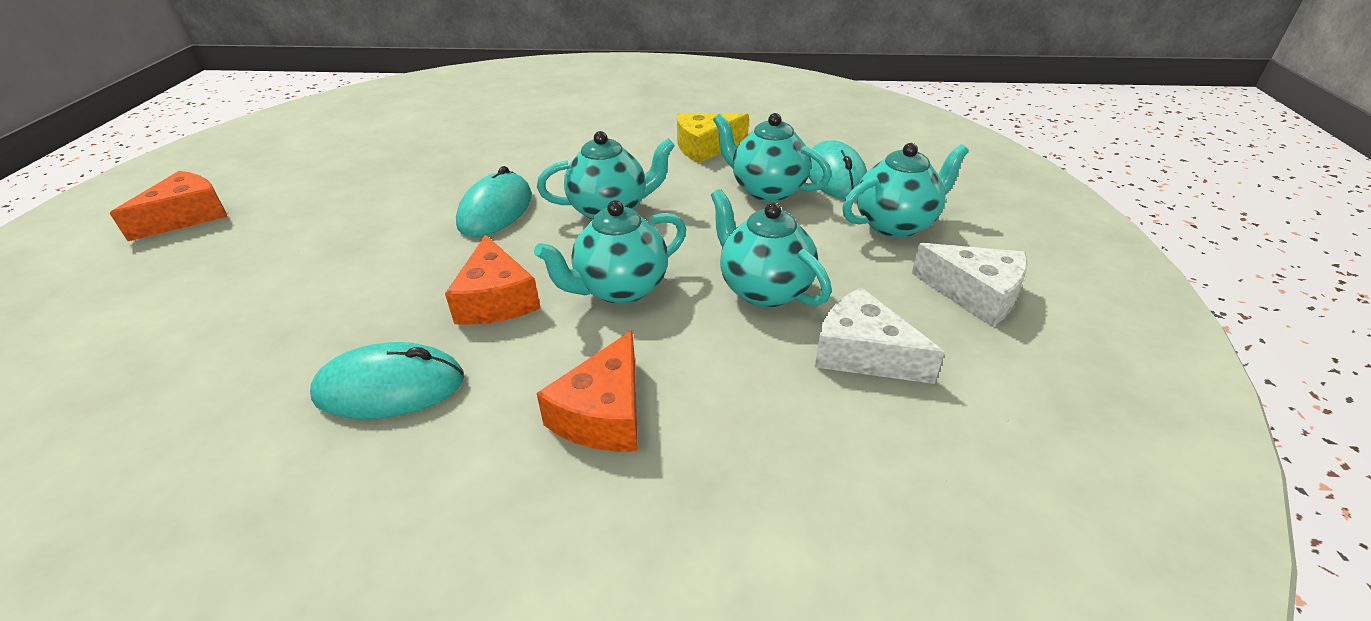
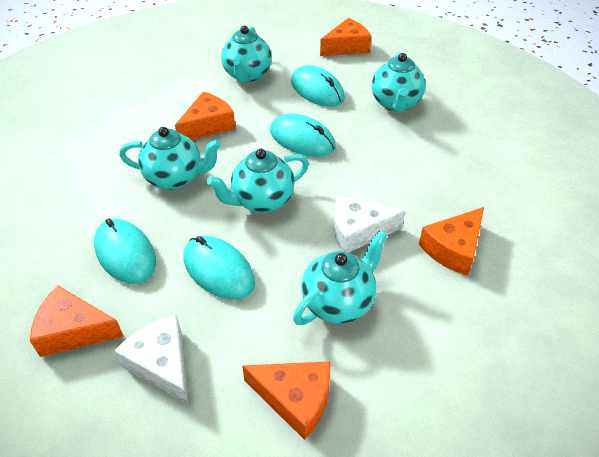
orange cheese: [110,171,227,241] [445,235,541,325] [536,330,638,452] = 3 -> [30,285,124,357] [175,91,235,140] [242,361,330,440] [320,18,371,56] [419,207,484,276] = 5
turquoise mouse: [310,342,464,419] [456,166,532,237] [809,140,867,199] = 3 -> [94,219,156,284] [184,236,255,300] [270,114,336,157] [291,65,345,107] = 4
yellow cheese: [677,113,749,163] = 1 -> none = 0

